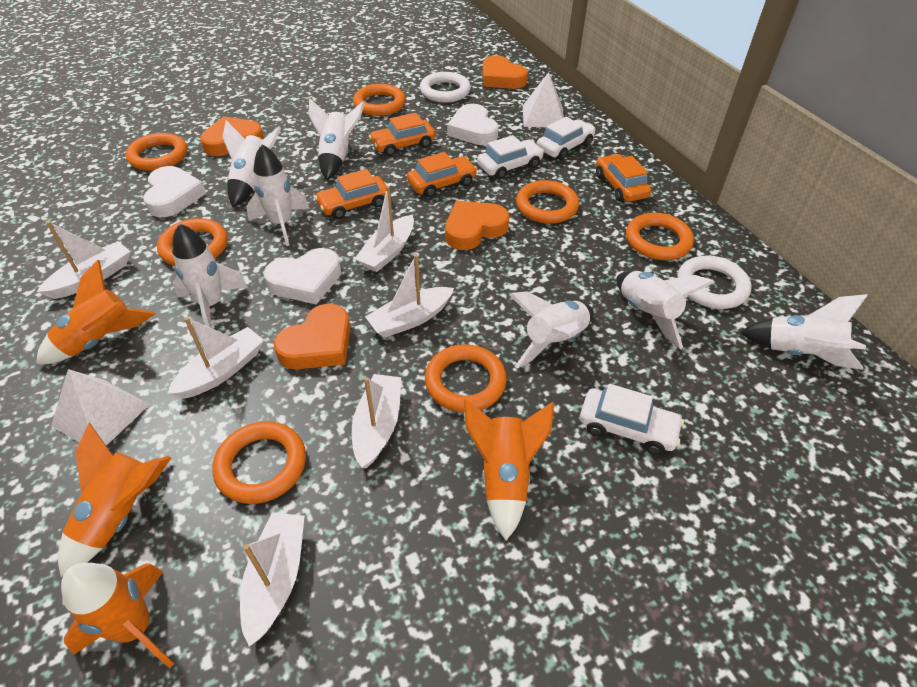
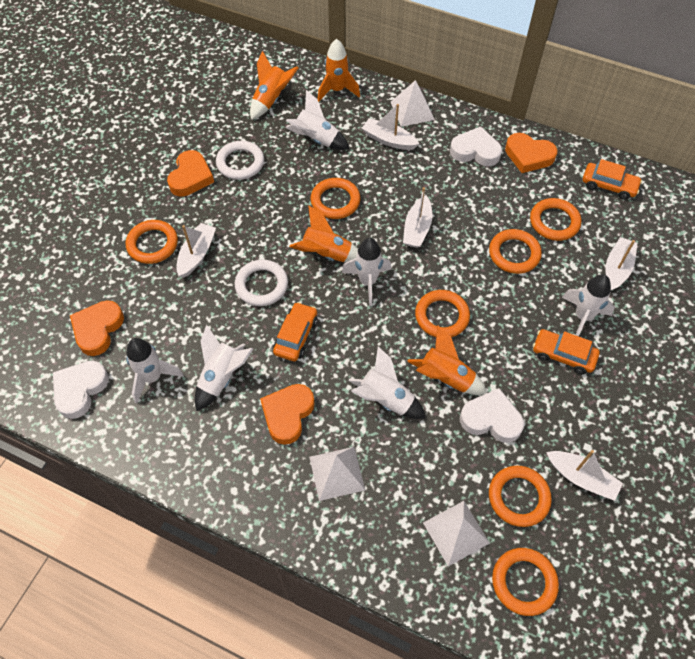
orange car: [315,169,387,219] [369,113,436,156] [407,152,477,197] [596,154,652,202] = 4 -> [273,302,318,361] [533,329,600,374] [583,159,642,200] = 3
white boat: [37,221,130,299] [167,317,264,399] [240,512,305,647] [352,374,401,468] [355,186,414,272] [365,254,454,337] = 6 -> [176,223,216,278] [362,104,419,150] [403,187,432,248] [546,450,623,501] [605,237,637,290] = 5
white car: [477,135,544,179] [537,117,595,160] [580,384,684,455] = 3 -> none = 0
white pyramid: [51,369,150,446] [523,72,564,127] = 2 -> [309,447,365,501] [391,80,435,127] [423,501,490,566] = 3
white rocket: [172,223,248,328] [222,120,281,207] [246,144,310,246] [308,98,365,180] [509,291,594,369] [616,271,715,349] [740,294,868,370] = 7 -> [127,338,184,403] [195,325,253,411] [285,90,349,150] [342,238,392,306] [348,346,426,419] [562,274,615,336] = 6

